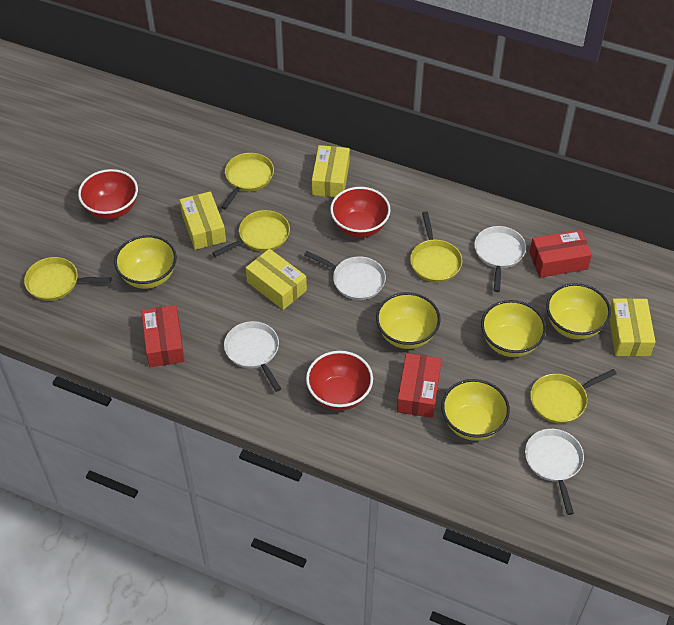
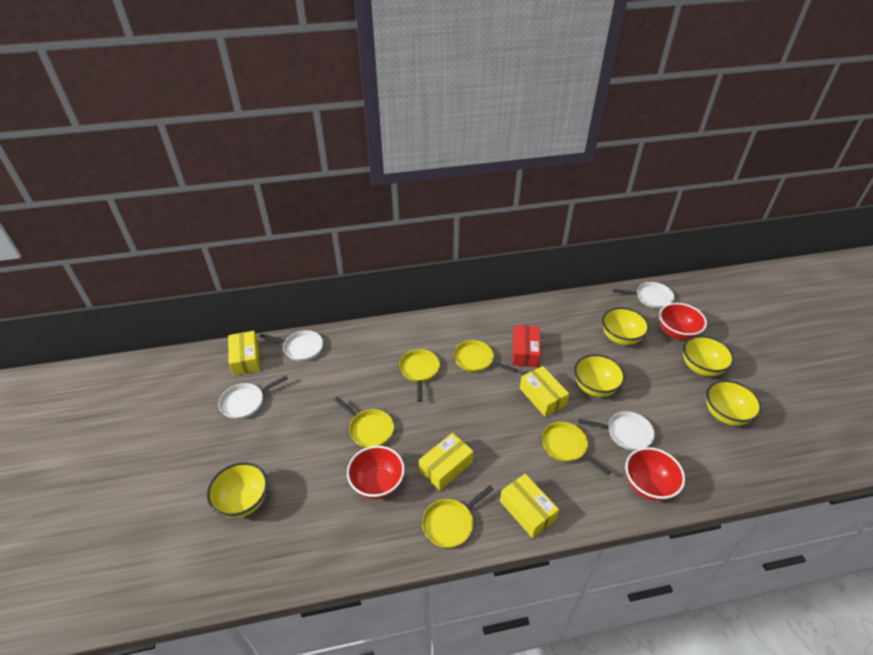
red box: [141,305,185,367] [397,353,442,418] [529,230,592,278] = 3 -> [512,325,541,367] = 1

